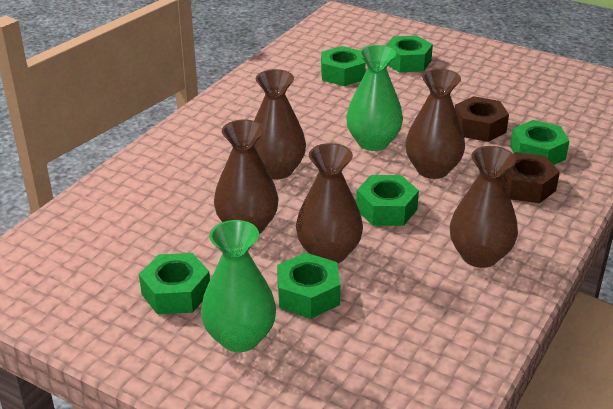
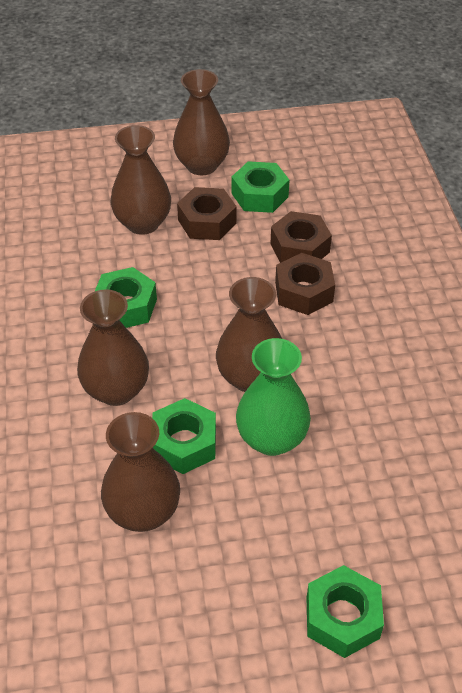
brown nut: [455,96,509,142] [503,152,560,203] = 2 -> [177,187,237,240] [270,211,332,263] [275,253,335,315] = 3
green nut: [139,253,210,314] [277,253,340,318] [321,46,366,86] [356,175,419,226] [386,35,433,72] [510,120,569,165] = 6 -> [94,267,157,328] [152,398,216,474] [232,161,290,213] [307,565,384,658] = 4
green vase: [201,220,276,352] [346,45,403,151] = 2 -> [236,338,311,456] = 1

